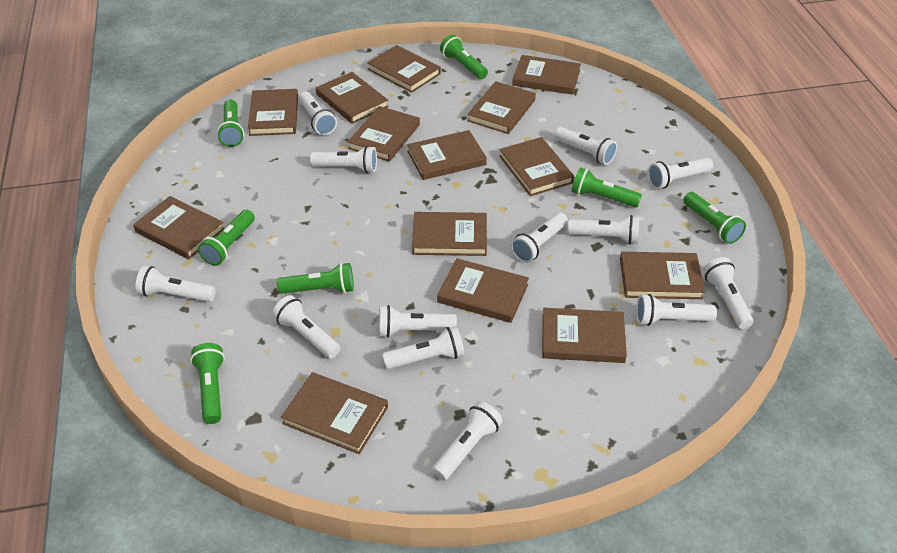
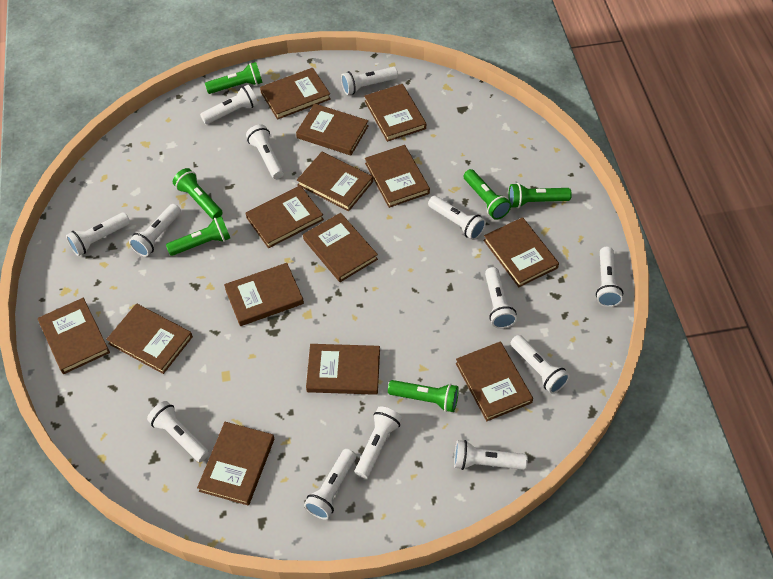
green flashlight: [190,343,225,424] [198,210,255,266] [217,100,244,147] [277,263,354,294] [440,35,488,79] [572,167,642,208] [683,192,746,244] = 7 -> [166,216,230,256] [173,168,223,219] [205,62,263,94] [388,380,459,412] [464,169,511,220] [508,183,572,208] = 6

